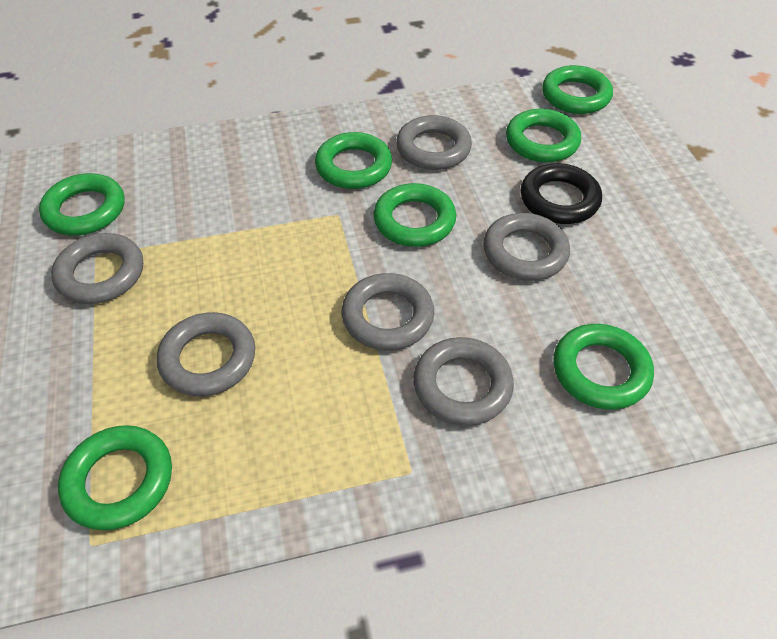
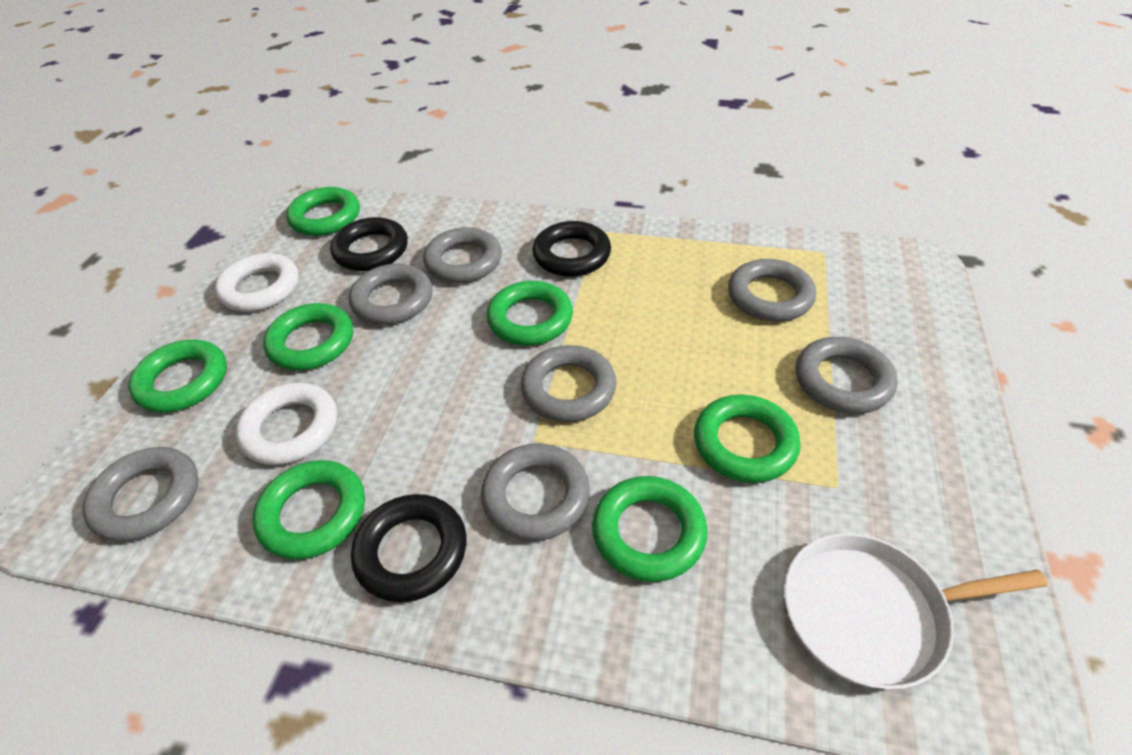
black ring: [521,163,602,224] = 1 -> [330,217,408,271] [351,494,466,603] [532,221,611,277] = 3
grey ring: [51,233,143,304] [157,312,255,396] [341,273,434,351] [396,115,472,170] [413,337,514,426] [483,213,570,281] = 6 -> [82,447,198,542] [349,264,432,325] [423,227,502,283] [481,443,590,541] [521,345,616,422] [728,259,816,322] [796,337,898,414] = 7
white pan: none = 0 -> [784,533,1048,690] = 1
white ring: none = 0 -> [215,253,299,312] [235,383,337,465] = 2

